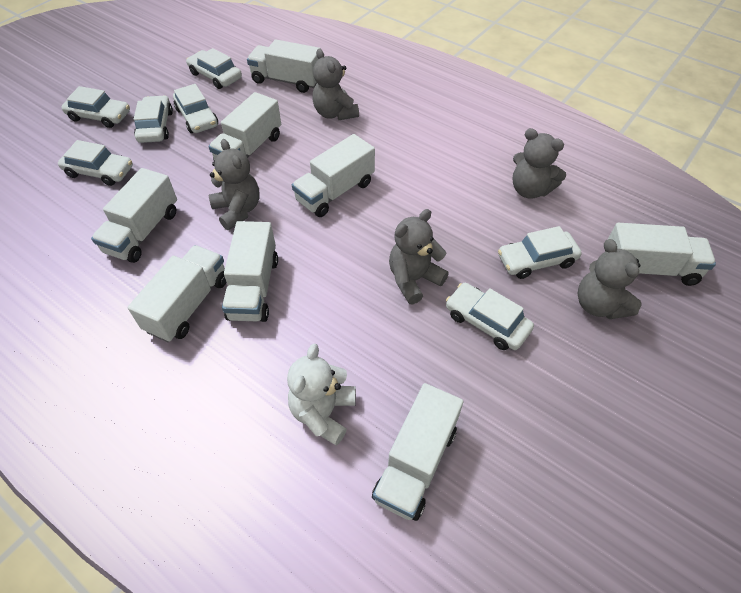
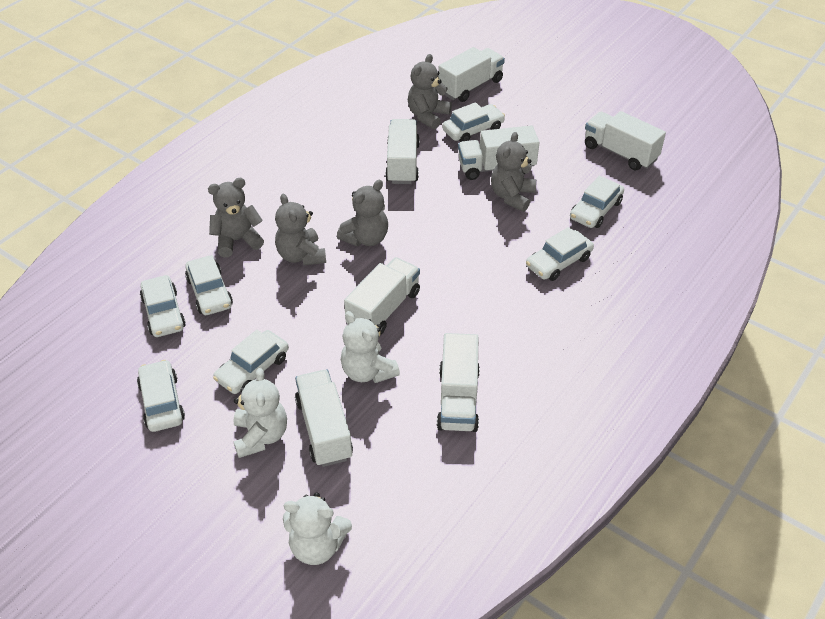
white teddy bear: [287,343,356,446] = 1 -> [233,368,287,458] [283,492,352,565] [341,311,400,383] = 3
white truck: [91,168,177,263] [128,245,227,342] [208,92,281,162] [222,221,278,322] [247,39,321,93] [292,134,375,217] [372,383,463,521] [605,223,716,286] = 8 -> [295,370,353,467] [344,257,420,335] [385,119,420,184] [437,333,480,432] [438,47,505,102] [458,125,540,180] [585,111,666,170] = 7

